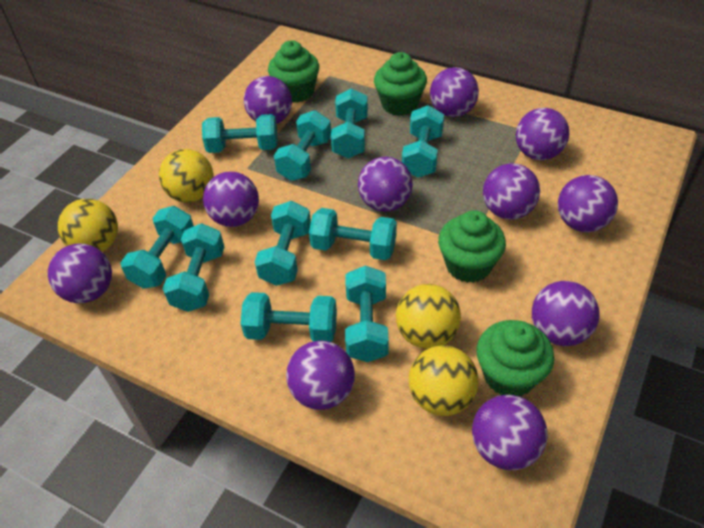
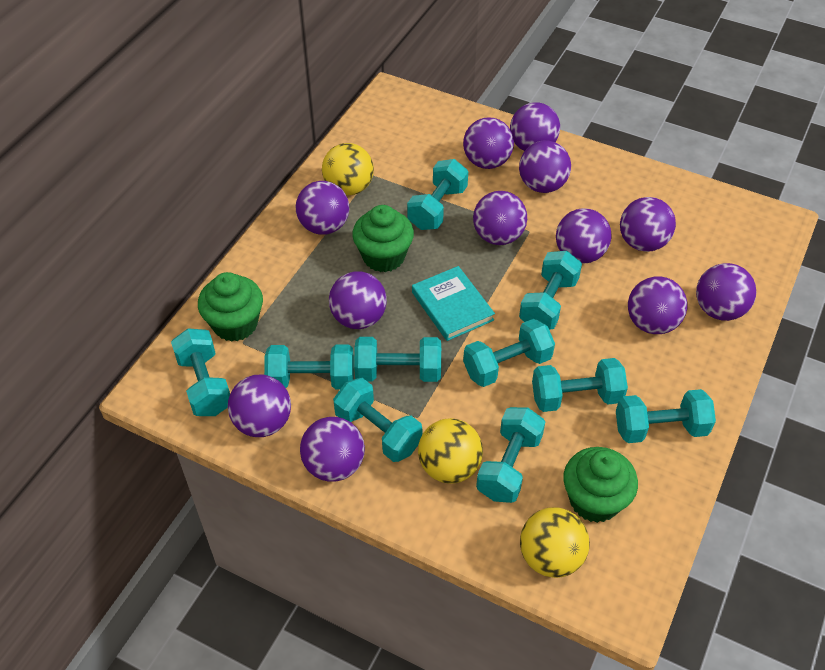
green cupcake: [268,40,319,103] [374,52,427,116] [438,210,506,283] [477,320,554,397] = 4 -> [198,272,263,342] [352,205,414,272] [563,447,638,523] = 3
purple ball: [48,244,112,303] [203,171,259,227] [244,76,292,124] [286,340,355,410] [358,157,413,212] [430,67,479,117] [472,395,548,470] [483,163,540,219] [516,108,569,160] [532,281,600,346] [558,175,618,232] = 11 -> [228,375,291,437] [296,181,349,235] [300,417,365,482] [329,271,387,329] [463,117,514,169] [473,191,527,245] [510,102,560,151] [519,141,571,193] [556,208,612,264] [620,197,676,252] [628,276,687,334] [696,263,756,321] = 12
turquoise book: none = 0 -> [412,266,495,341] = 1
yellow ball: [58,199,118,252] [159,149,214,202] [396,284,461,349] [409,345,479,416] = 4 -> [322,143,374,196] [418,418,483,484] [520,507,590,578] = 3

